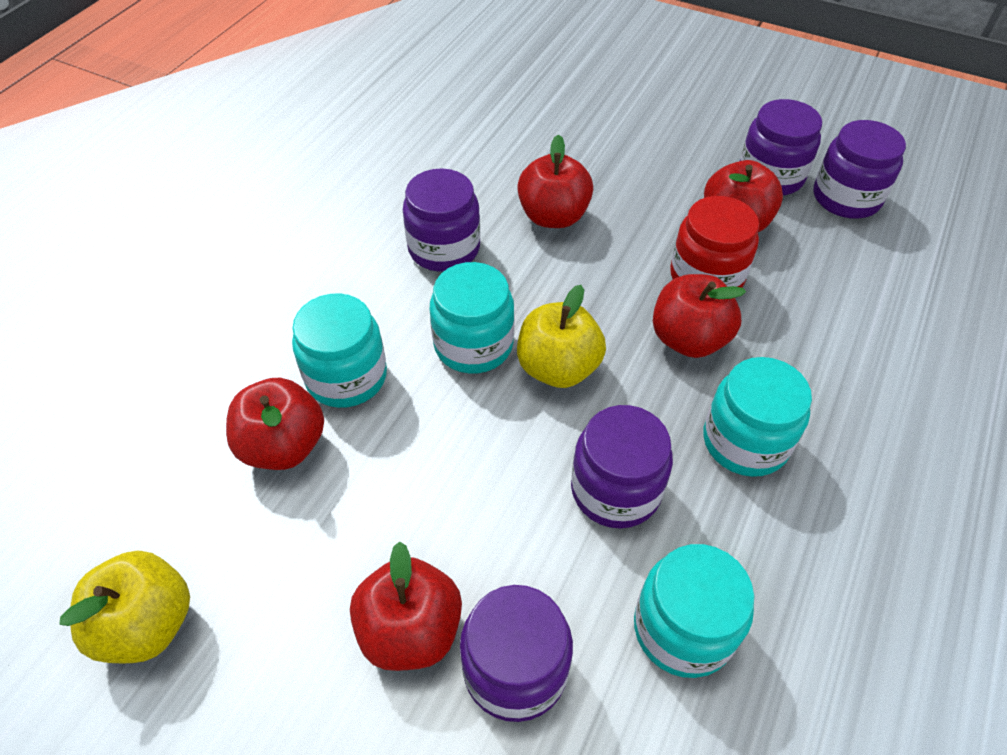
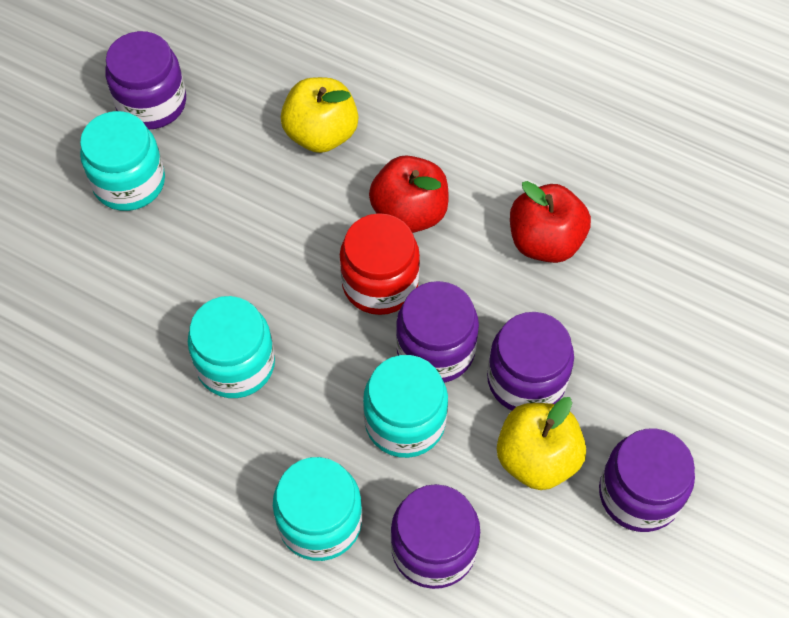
red apple: [226,377,324,470] [350,541,462,671] [517,134,593,228] [653,274,746,358] [704,160,783,232] = 5 -> [369,155,449,233] [510,181,591,263] = 2

